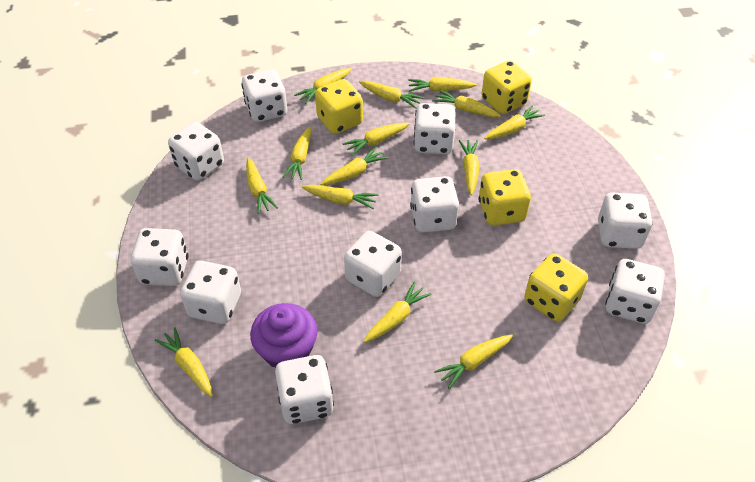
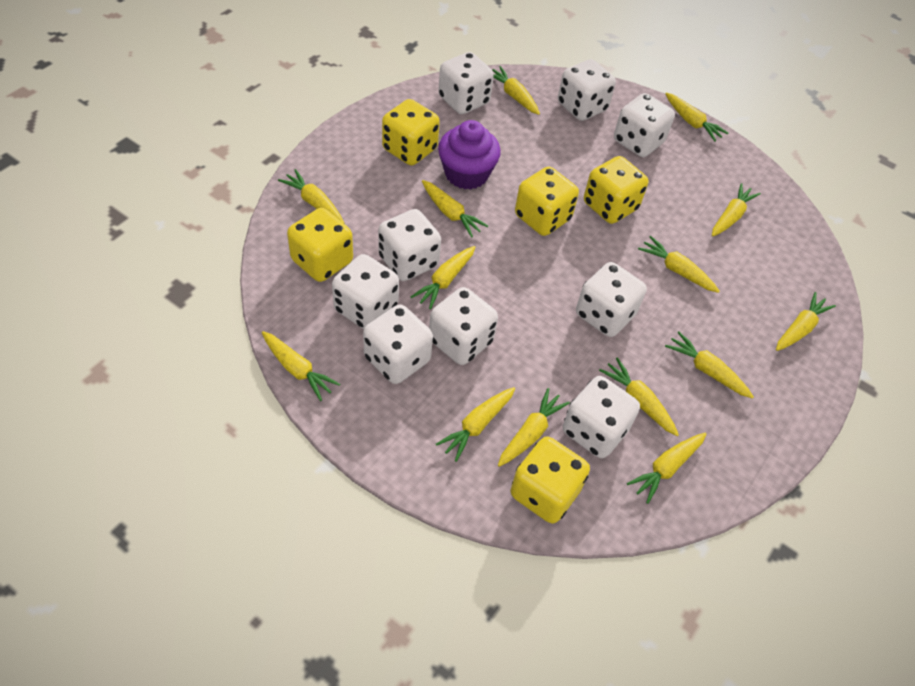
white dice: [131,228,189,286] [168,122,224,181] [180,261,241,324] [241,69,287,122] [275,355,334,424] [344,231,402,297] [410,176,459,233] [414,103,455,154] [598,193,653,249] [605,259,665,324] = 10 -> [332,254,399,329] [363,304,433,384] [378,209,441,281] [429,287,498,365] [438,52,494,114] [558,59,616,121] [563,376,640,458] [576,262,647,337] [614,93,675,157] = 9
yellow dice: [315,79,363,134] [478,169,531,226] [481,60,532,114] [524,253,588,322] = 4 -> [287,208,353,282] [382,99,440,165] [511,437,590,524] [515,167,579,236] [584,156,649,224] = 5

